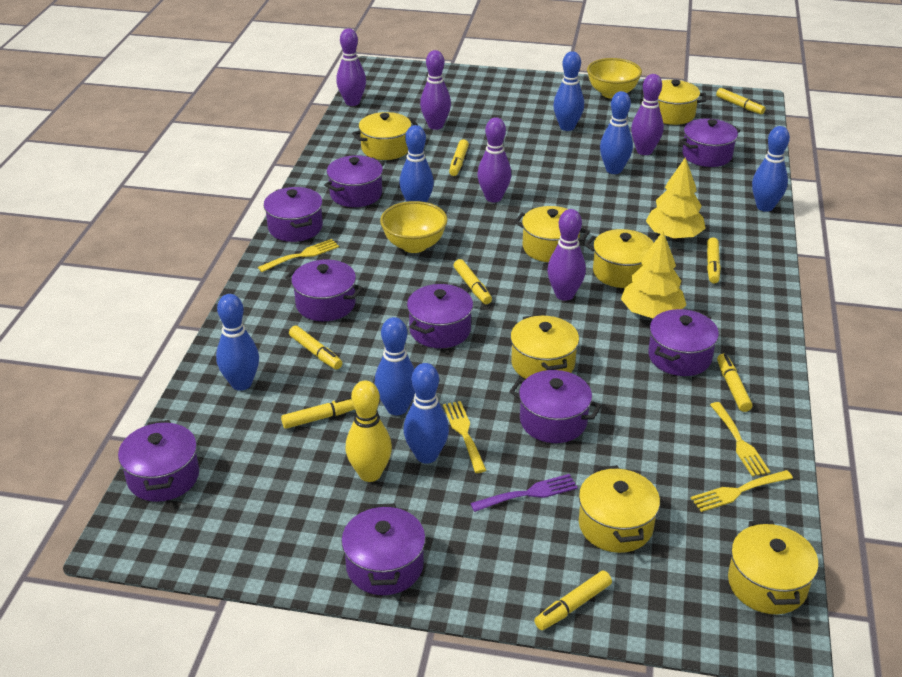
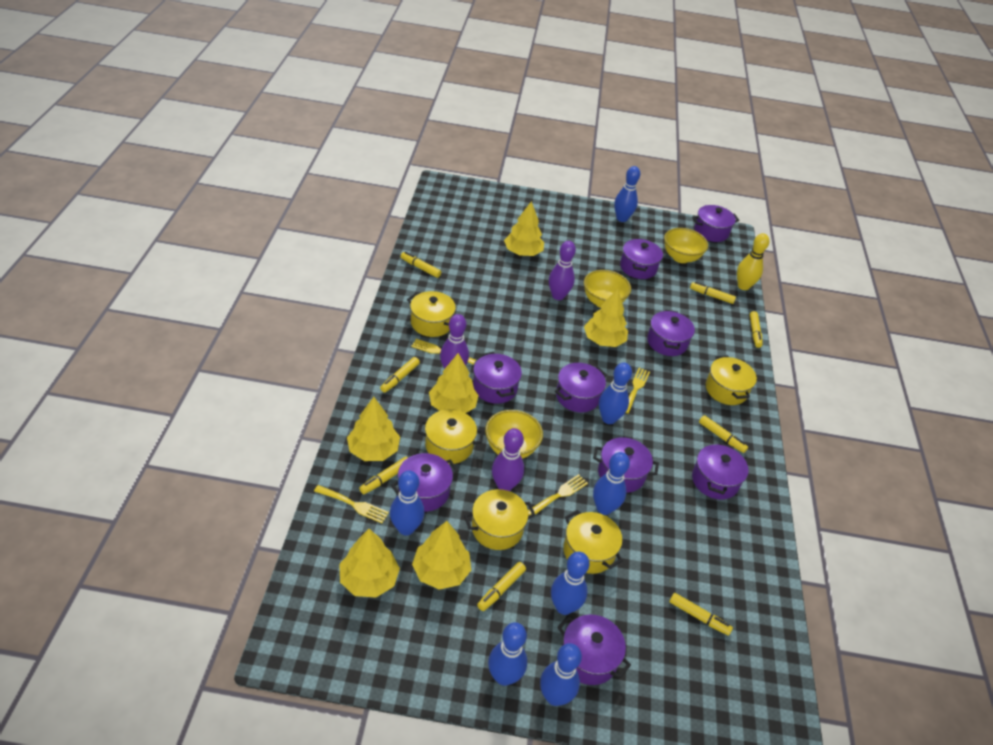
purple bowling pin: [336,28,366,106] [420,50,451,130] [477,117,511,202] [547,209,586,301] [631,74,664,155] = 5 -> [440,314,469,369] [492,428,524,491] [549,241,576,300] = 3
purple fork: [470,474,578,512] = 1 -> none = 0
yellow bowl: [380,201,448,253] [587,58,642,99] = 2 -> [485,410,543,459] [584,270,631,308] [664,228,708,263] = 3
yellow pot: [352,112,418,160] [510,314,579,379] [514,206,590,262] [579,465,660,553] [585,229,654,288] [642,80,706,125] [728,520,818,614] = 7 -> [407,291,456,337] [417,409,484,464] [464,489,535,550] [563,510,623,574] [706,355,757,405] = 5
yellow tree: [621,232,686,319] [646,157,706,239] = 2 -> [339,529,400,598] [347,397,400,461] [412,521,471,590] [429,353,479,413] [504,201,544,256] [584,289,628,347] = 6

